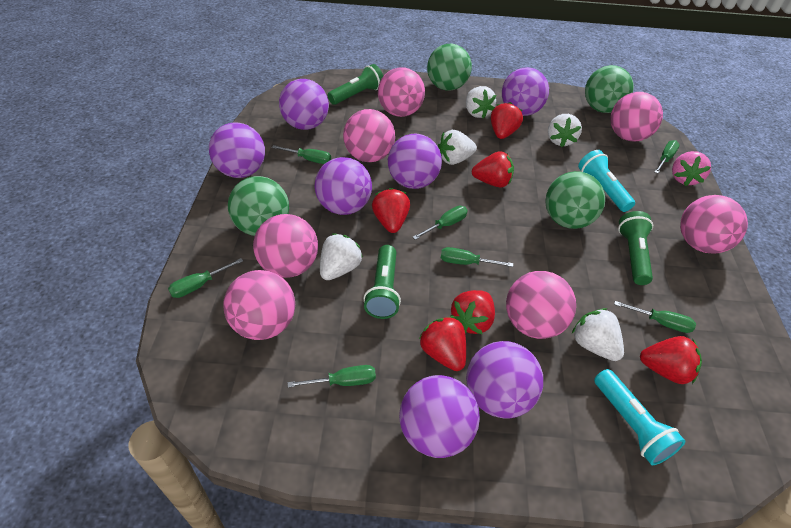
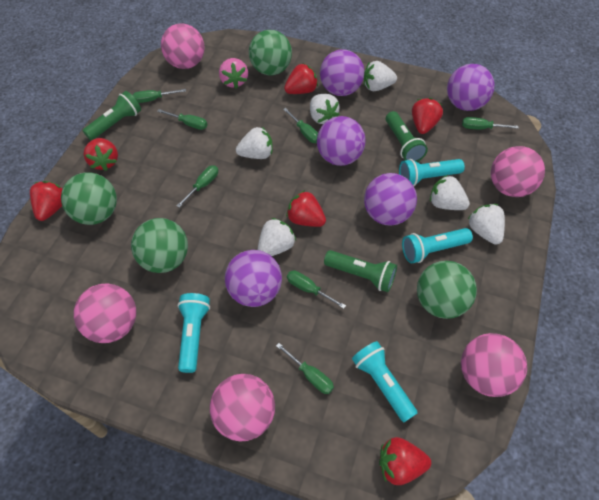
pink ball: [223,270,295,340] [253,214,318,278] [343,109,395,162] [378,67,425,117] [506,271,576,339] [610,92,663,142] [680,195,748,254] = 7 -> [74,283,136,343] [161,23,205,69] [210,374,275,441] [461,333,527,397] [491,146,545,197] = 5
purple ball: [209,122,265,178] [279,79,329,130] [315,157,372,215] [388,134,442,189] [399,375,480,458] [466,341,543,418] [502,67,549,116] = 7 -> [225,250,282,307] [317,116,365,166] [320,49,364,96] [364,173,417,226] [447,64,495,111] = 5
turquoise flashlight: [578,150,635,212] [594,369,686,465] = 2 -> [177,293,210,373] [352,341,417,422] [399,159,465,186] [402,228,473,263] = 4
white strawberry: [320,233,363,280] [438,130,477,165] [466,86,496,118] [548,114,582,147] [572,308,624,361] = 5 -> [236,127,273,159] [258,218,296,256] [310,94,340,124] [364,61,397,91] [430,175,470,210] [468,204,505,245] = 6

